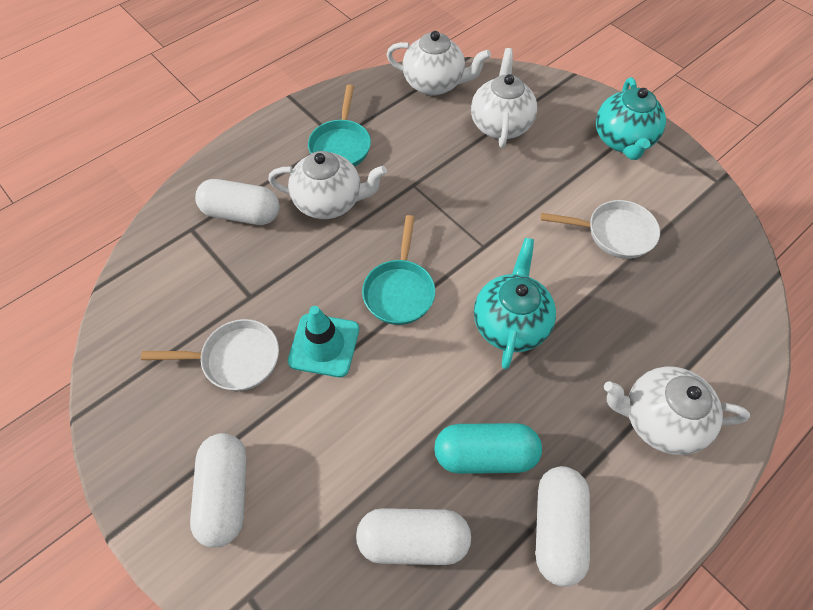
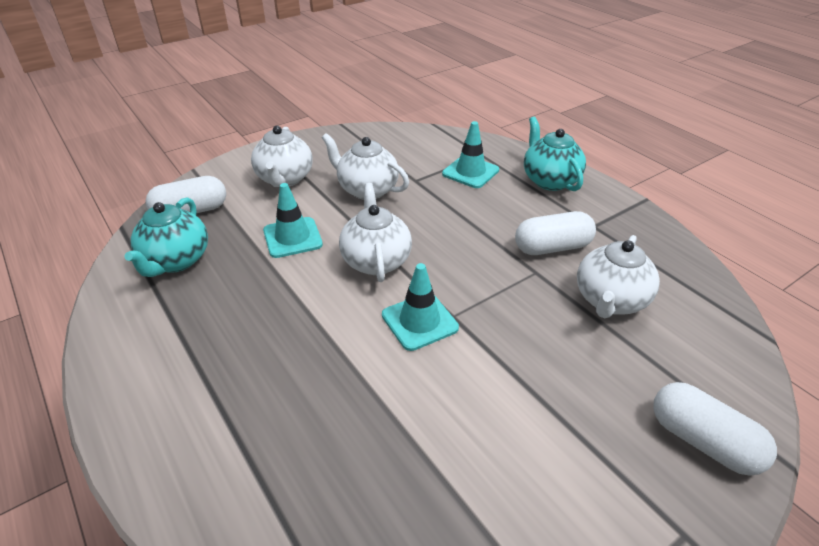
turquoise capsule: [434,423,542,474] = 1 -> none = 0
turquoise pan: [308,85,371,167] [362,215,435,325] = 2 -> none = 0
turquoise traffic cone: [288,306,359,377] = 1 -> [263,183,323,258] [382,263,459,351] [442,121,499,188] = 3
white capsule: [190,433,247,548] [195,179,280,225] [356,508,471,565] [535,466,590,586] = 4 -> [146,176,226,213] [515,211,596,255] [653,382,777,476] = 3
white pan: [141,319,279,391] [541,200,660,259] = 2 -> none = 0

